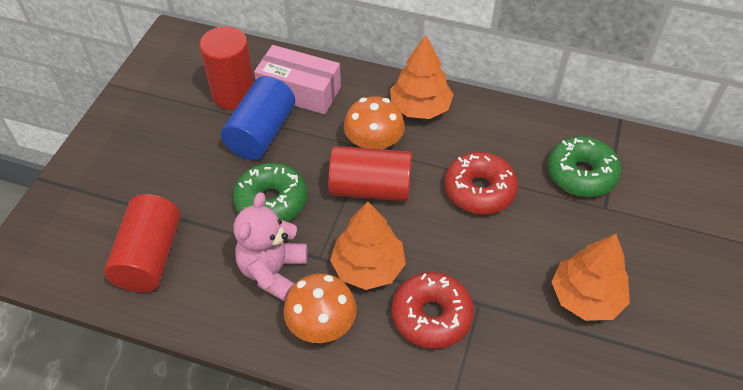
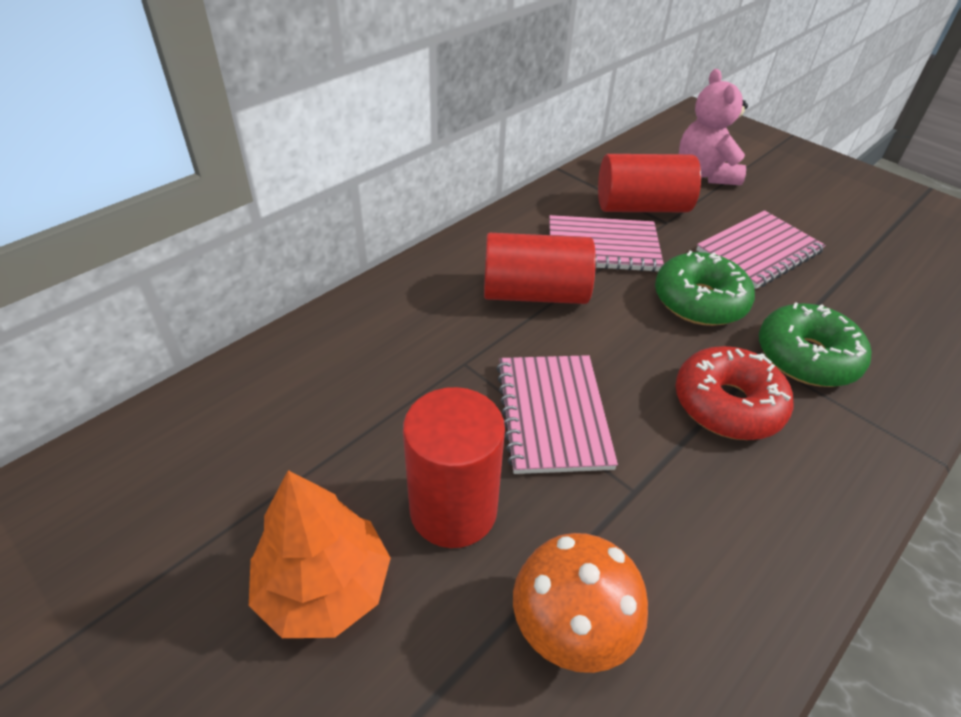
blue cylinder: [221,76,295,160] = 1 -> none = 0
orange mushroom: [283,273,357,343] [344,96,405,150] = 2 -> [513,533,648,673] = 1
orange tree: [330,202,406,290] [390,35,454,119] [552,234,630,321] = 3 -> [249,470,391,638] = 1
pink box: [254,45,341,114] = 1 -> none = 0
pink notebook: none = 0 -> [496,355,618,474] [549,215,664,272] [696,210,826,289] = 3
red donut: [391,272,474,349] [444,152,518,214] = 2 -> [675,346,793,440] = 1

